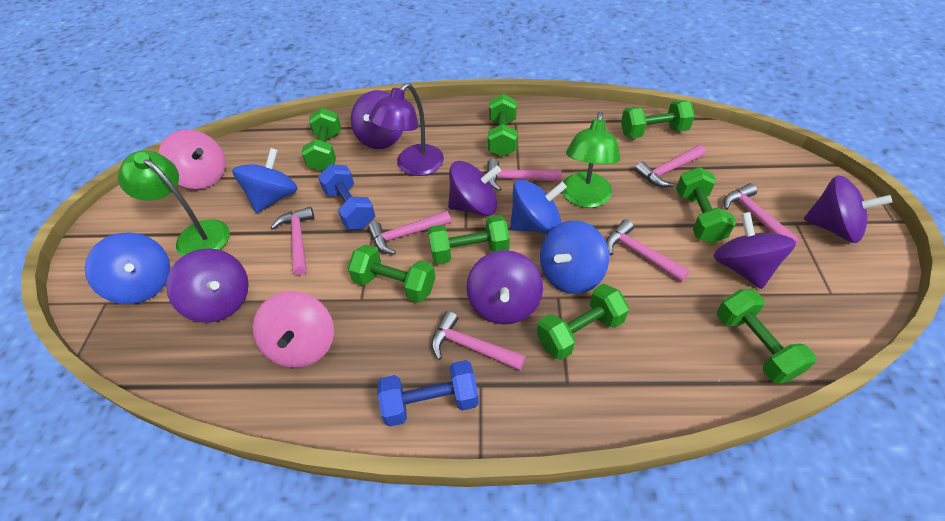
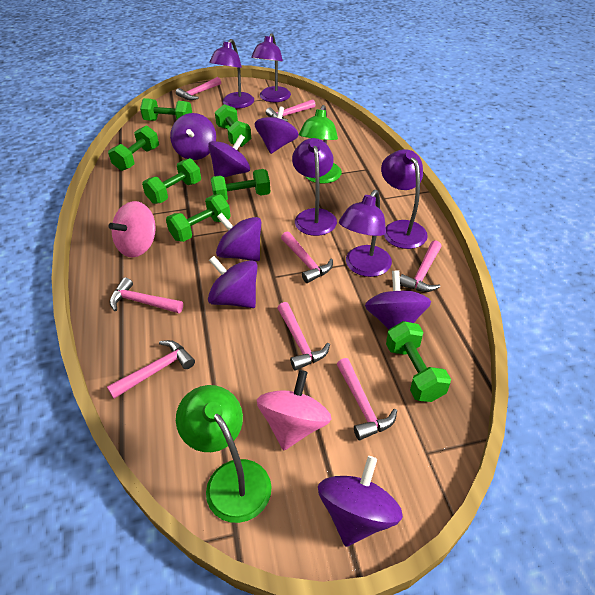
blue dumbbell: [318,164,375,229] [377,360,479,427] = 2 -> none = 0
blue spinning top: [85,232,170,304] [232,148,298,213] [510,180,567,234] [540,220,609,294] = 4 -> none = 0
green dumbbell: [301,108,341,171] [348,244,435,303] [428,215,510,264] [488,94,517,157] [537,284,629,360] [621,100,695,138] [676,167,736,243] [717,289,816,384] = 8 -> [108,125,159,171] [140,98,192,121] [142,158,201,204] [166,194,231,242] [211,169,270,201] [215,104,251,147] [386,321,451,402] = 7
pink hammer: [271,207,314,275] [368,211,451,255] [431,311,526,370] [487,159,561,191] [606,219,690,282] [634,145,706,187] [724,183,800,246] = 7 -> [107,340,195,399] [109,277,183,313] [176,77,221,100] [265,99,315,122] [277,302,330,370] [281,231,333,283] [337,358,397,440] [400,240,442,292] = 8
purple lamp: [369,83,444,176] = 1 -> [209,39,254,109] [251,33,291,102] [292,138,337,236] [339,190,392,277] [381,149,428,249] = 5
purple spinning top: [166,248,249,323] [351,90,403,149] [448,161,501,216] [466,250,543,325] [714,212,796,289] [804,175,892,243] = 6 -> [170,113,216,160] [208,134,250,178] [208,256,258,308] [216,213,261,261] [255,106,299,154] [318,456,403,547] [365,270,431,329] = 7

